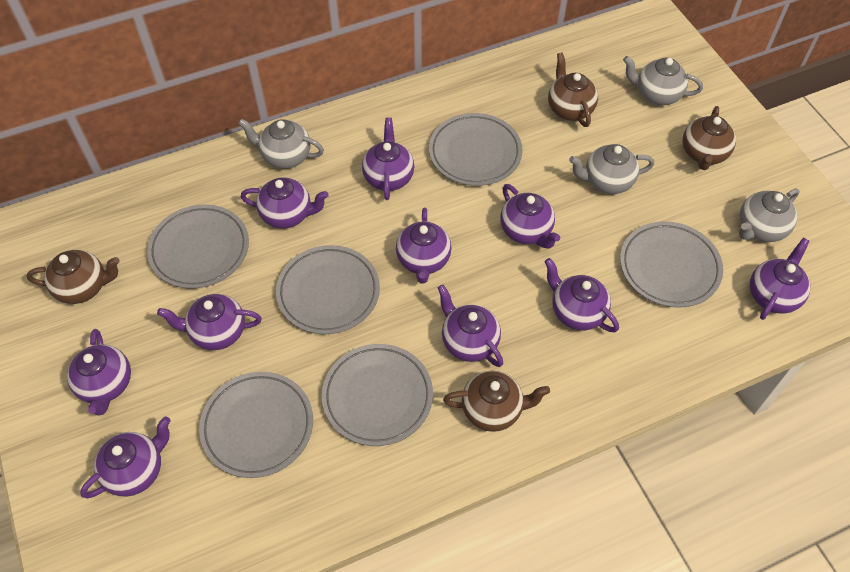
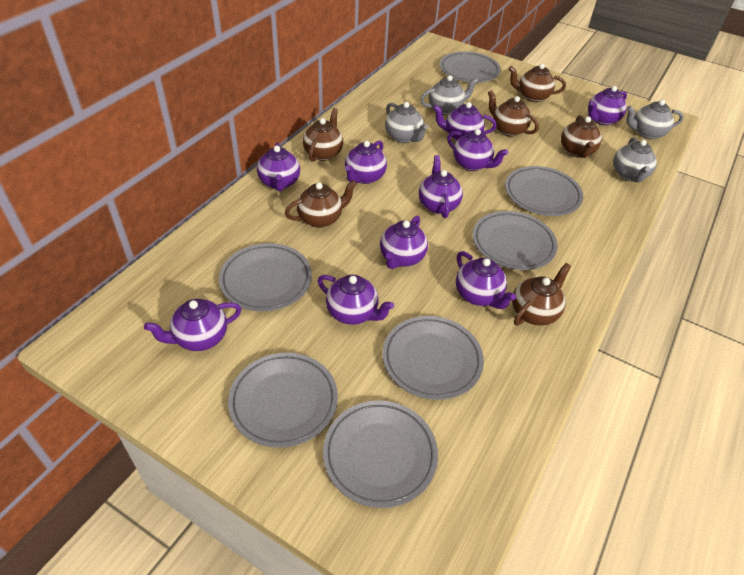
brown teapot: [26,250,120,304] [443,371,550,432] [548,52,598,127] [682,106,736,170] = 4 -> [285,180,357,228] [303,108,343,162] [488,90,539,137] [509,64,566,102] [512,263,571,326] [561,115,602,158] = 6
grey plate: [147,205,249,289] [199,372,313,478] [276,245,380,334] [322,344,433,446] [429,113,522,186] [620,221,723,308] = 6 -> [219,243,312,311] [228,353,338,448] [323,400,438,508] [382,316,484,400] [440,51,501,83] [473,211,558,270] [505,166,583,216] = 7

